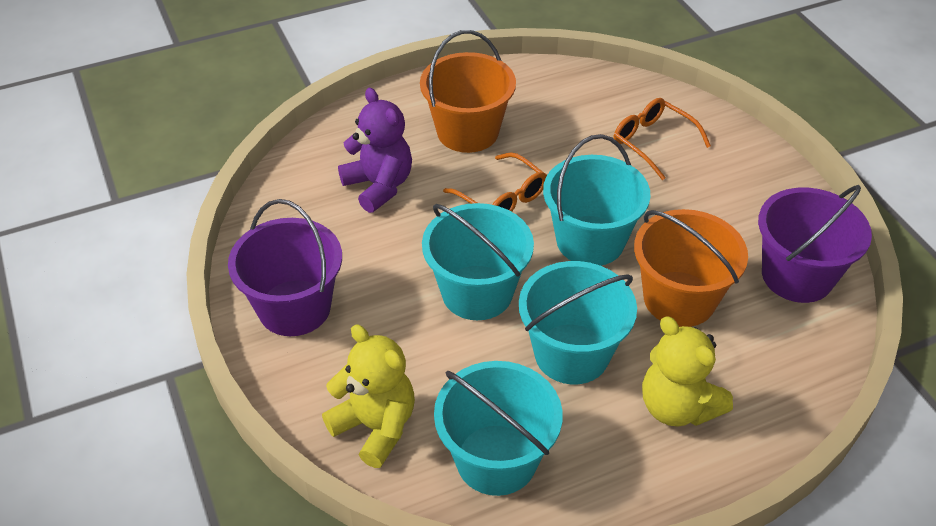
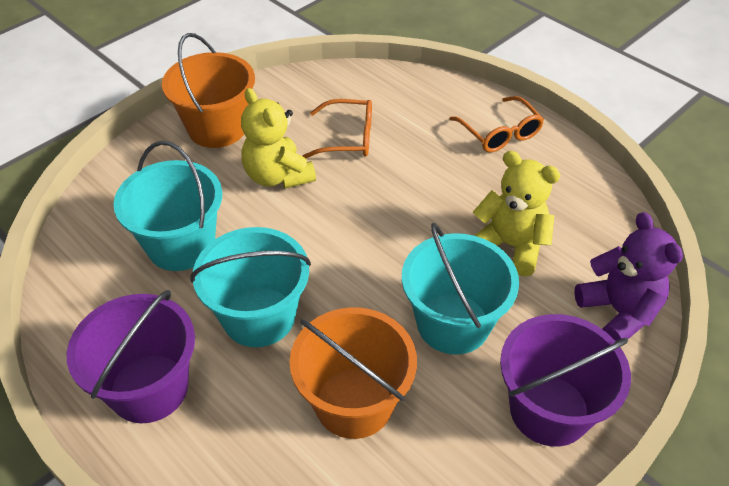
turquoise bucket: [422,203,534,320] [434,361,563,496] [519,261,637,384] [543,134,651,266] = 4 -> [113,141,222,271] [190,227,311,347] [402,223,519,355] = 3

